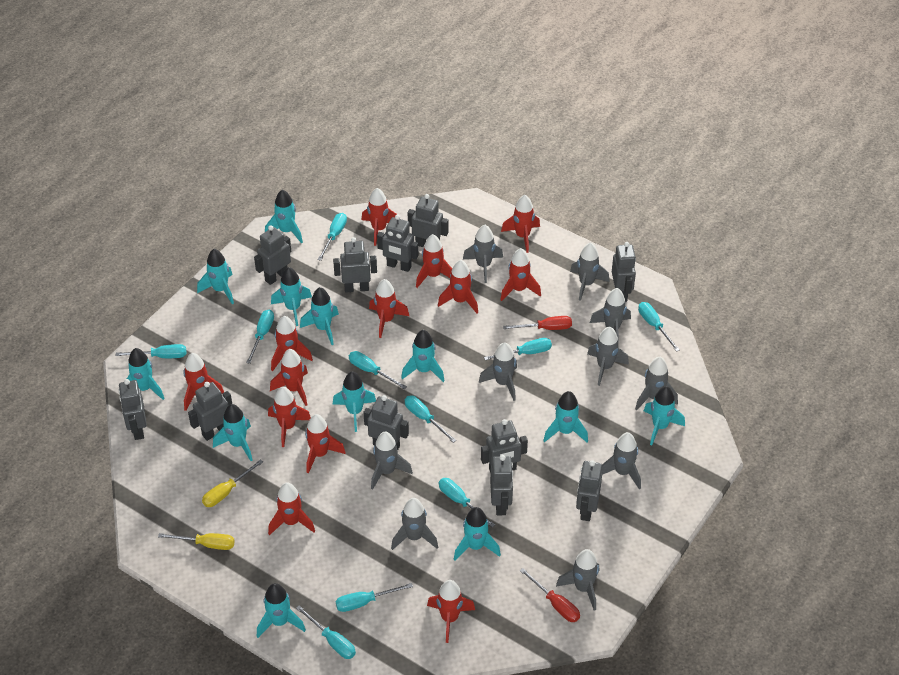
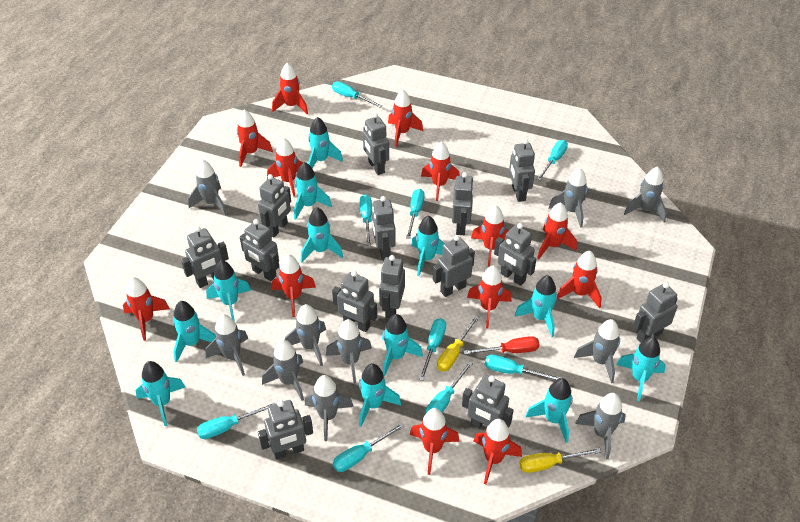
grey robot: [119,379,147,440] [188,382,232,441] [254,225,291,285] [333,237,377,292] [363,395,409,451] [377,215,418,272] [408,194,448,247] [481,419,528,472] [490,455,513,515] [576,460,602,521] [612,242,636,302] = 11 -> [181,226,229,288] [240,219,279,281] [258,174,291,237] [258,400,313,460] [332,271,377,332] [363,113,389,175] [372,196,396,260] [379,255,405,319] [433,235,475,297] [452,172,474,235] [462,375,513,429] [494,223,537,286] [509,139,535,202] [633,282,678,342] = 14
red screwdriver: [503,316,572,330] [520,568,580,622] = 2 -> [464,336,540,355] = 1
turquoise screwdriver: [116,344,186,358] [246,310,274,364] [296,605,356,659] [317,213,347,261] [336,583,413,612] [349,351,407,389] [405,396,456,443] [439,478,495,527] [484,338,552,360] [638,302,680,352] = 10 -> [197,402,276,439] [332,81,382,107] [333,423,405,472] [360,194,372,246] [406,189,424,239] [419,318,446,381] [425,361,473,414] [485,355,561,380] [537,140,568,180] = 9

